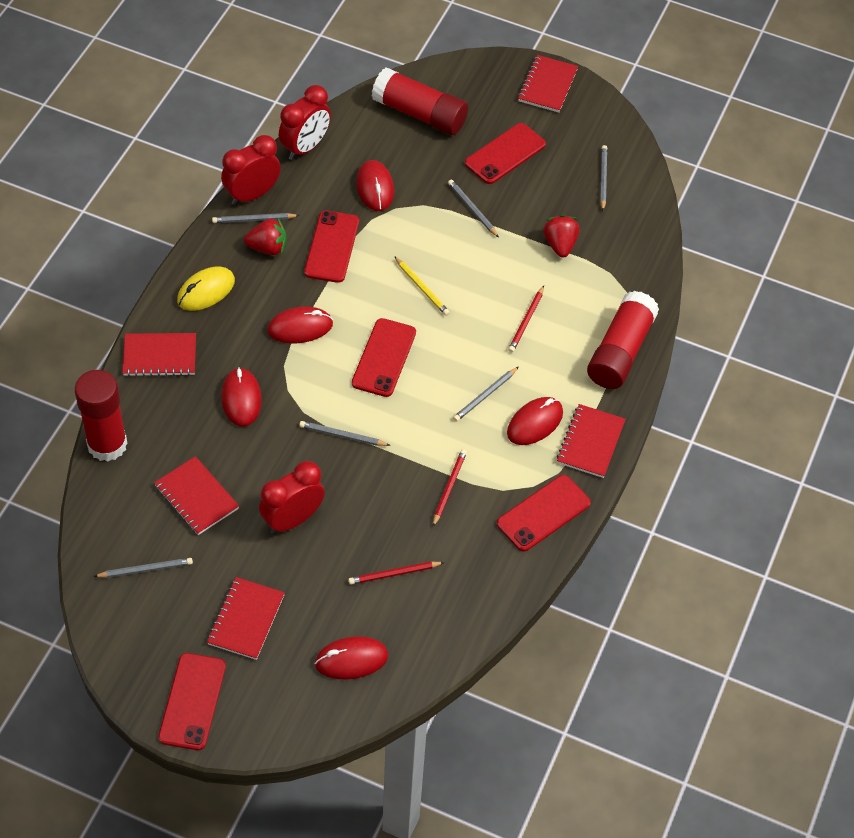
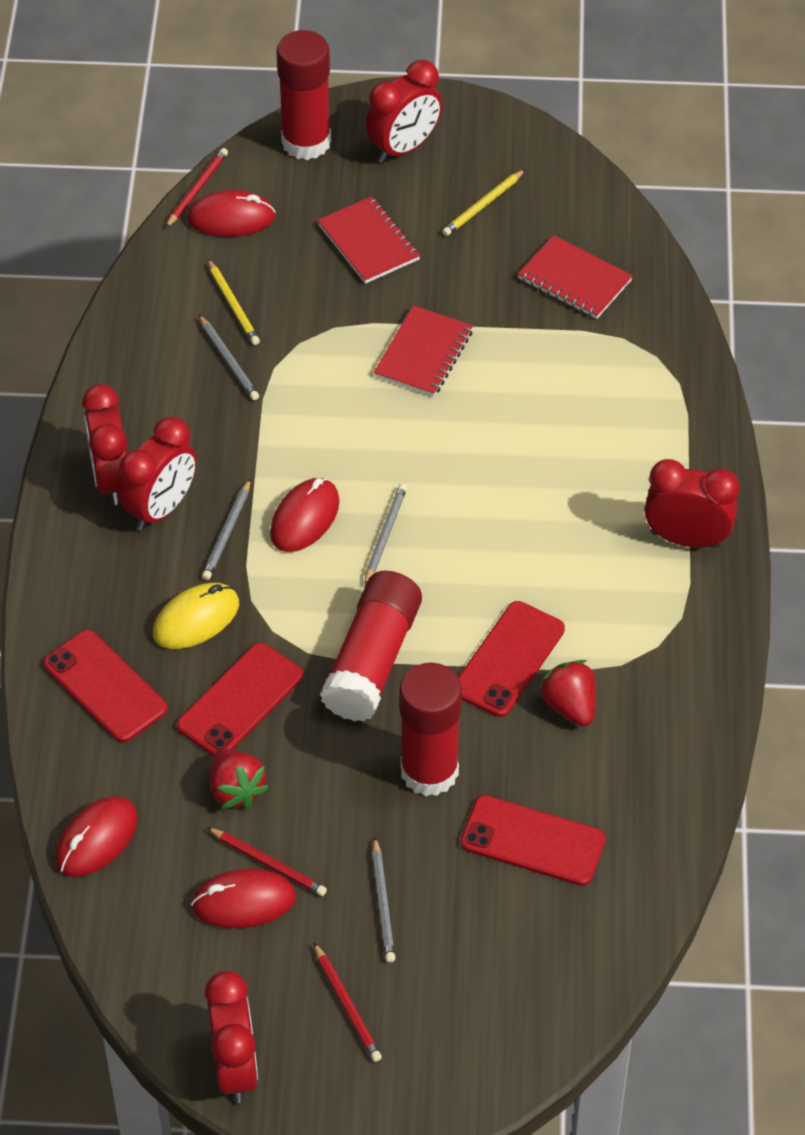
grey pencil: [94,558,193,578] [212,213,300,223] [299,421,390,446] [448,179,499,237] [453,367,518,422] [600,145,608,211] = 6 -> [199,315,259,400] [202,479,251,580] [365,484,407,586] [372,837,395,963] = 4
red clock: [221,135,280,205] [259,461,325,534] [279,85,331,160] = 3 -> [82,384,127,505] [119,417,197,531] [205,971,258,1103] [366,60,442,163] [645,459,740,547] = 5
red mouse: [221,367,262,427] [267,307,333,344] [315,636,388,680] [356,160,394,211] [507,397,563,445] = 5 -> [55,796,138,877] [187,190,276,237] [191,868,296,928] [270,478,340,552] = 4
red notebook: [122,333,196,377] [154,456,239,535] [207,577,285,660] [518,55,578,112] [557,404,626,478] = 5 -> [317,196,420,284] [374,305,473,397] [518,235,633,319] = 3
red phone: [158,653,226,750] [304,211,359,283] [352,318,416,397] [465,123,546,184] [497,475,591,551] = 5 -> [43,630,167,742] [177,643,303,755] [458,601,565,717] [460,795,606,886] = 4
yellow pencil: [394,256,450,316] = 1 -> [208,259,260,345] [442,169,525,236] = 2

